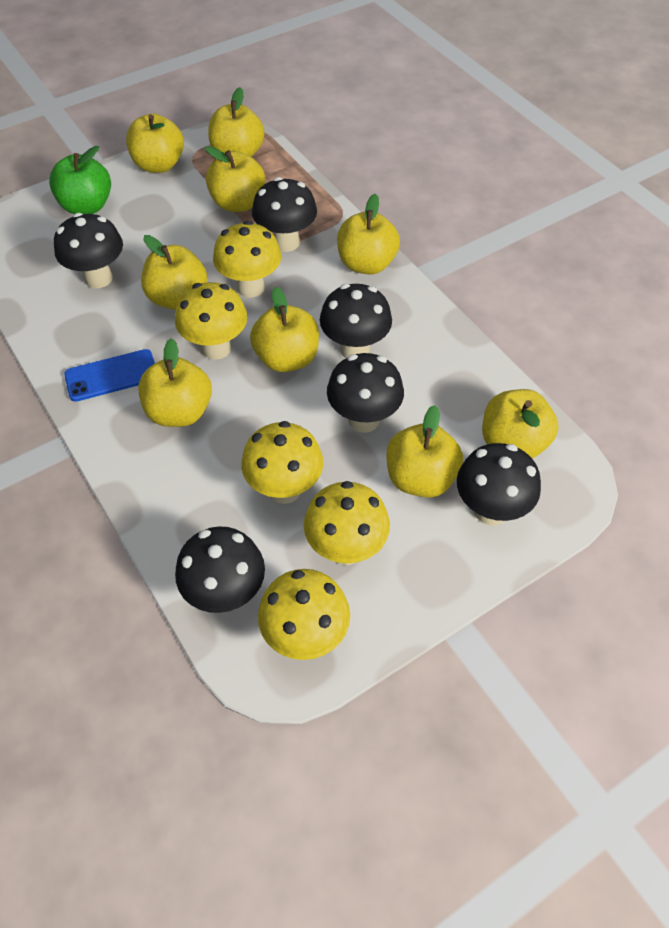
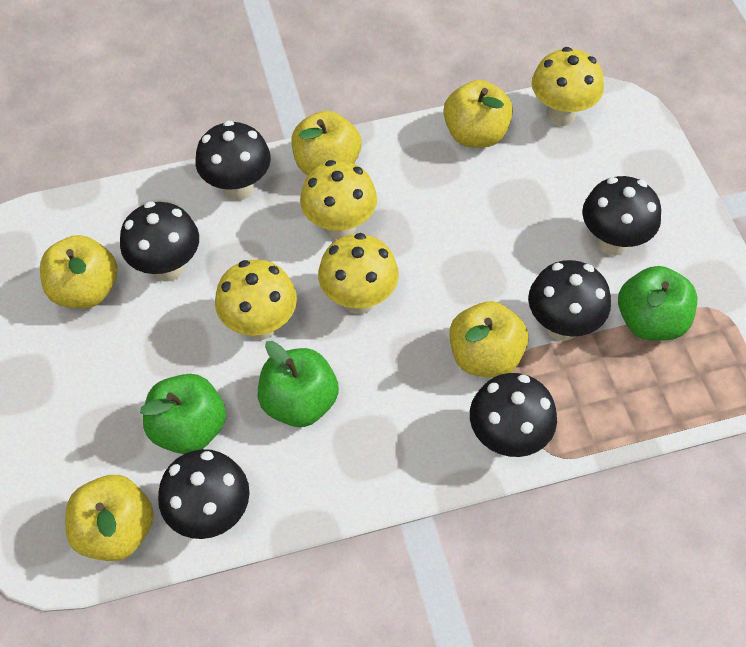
blue phone: [64,349,155,402] = 1 -> none = 0
green apple: [49,146,111,214] = 1 -> [140,374,226,454] [258,341,339,427] [618,266,697,341] = 3
yellow apple: [126,113,184,173] [138,338,212,427] [141,235,208,310] [205,146,265,212] [208,87,264,157] [250,287,319,372] [337,194,400,275] [386,405,463,498] [482,389,558,459] = 9 -> [40,235,118,308] [65,475,154,561] [292,111,361,175] [444,80,513,148] [449,301,529,378] = 5
yellow mushroom: [175,282,248,360] [213,221,281,298] [241,421,323,504] [258,569,350,660] [304,481,390,565] = 5 -> [215,259,297,340] [300,160,377,240] [318,233,399,314] [532,47,604,126] = 4

